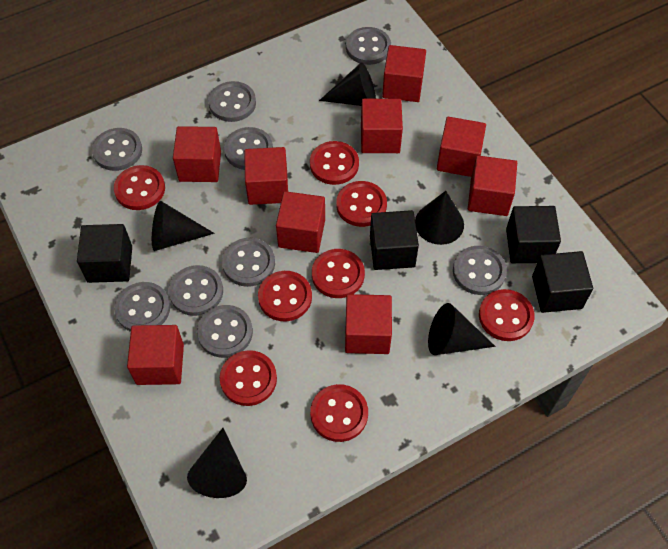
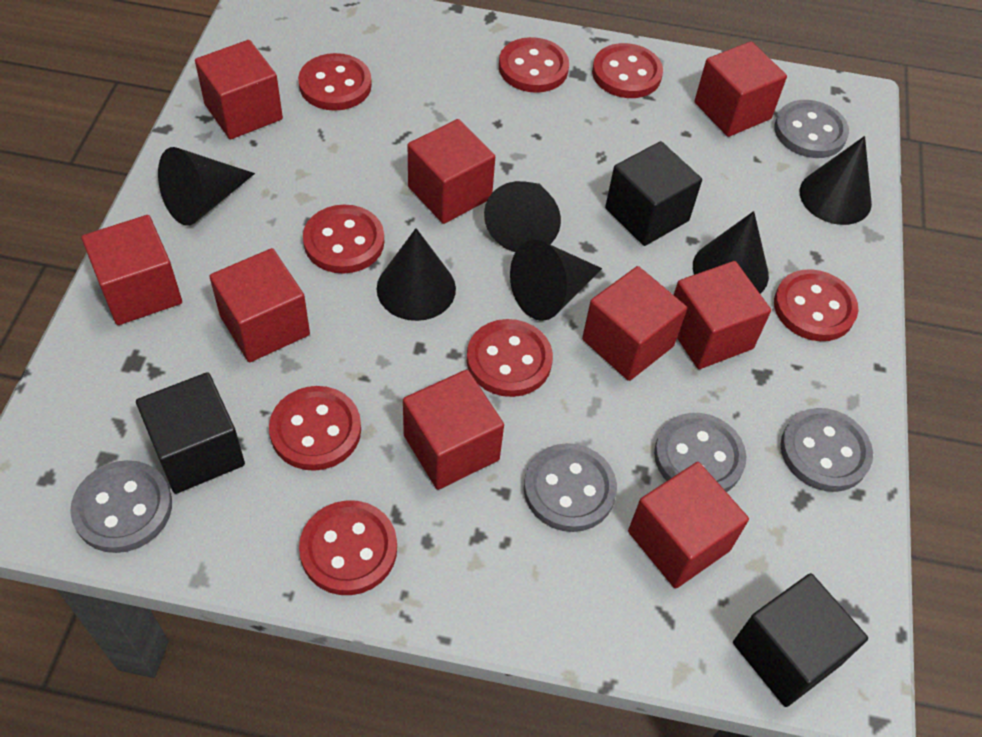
black cone: [152,201,214,251] [187,428,247,498] [319,63,376,106] [415,191,464,245] [428,303,496,355] = 5 -> [158,147,255,226] [377,228,456,321] [484,181,561,252] [510,240,602,321] [693,211,769,294] [800,136,872,225] = 6
black cube: [77,224,132,283] [370,210,419,270] [506,206,561,263] [532,251,593,313] = 4 -> [136,372,245,494] [605,141,702,246] [733,573,868,707] = 3
grey button: [92,128,142,171] [114,282,170,332] [169,265,223,316] [197,305,253,358] [208,81,256,122] [222,238,275,287] [224,127,273,170] [346,27,391,65] [453,246,507,295] = 9 -> [70,460,172,553] [524,443,617,532] [654,413,746,492] [774,100,849,158] [780,408,873,492] = 5

